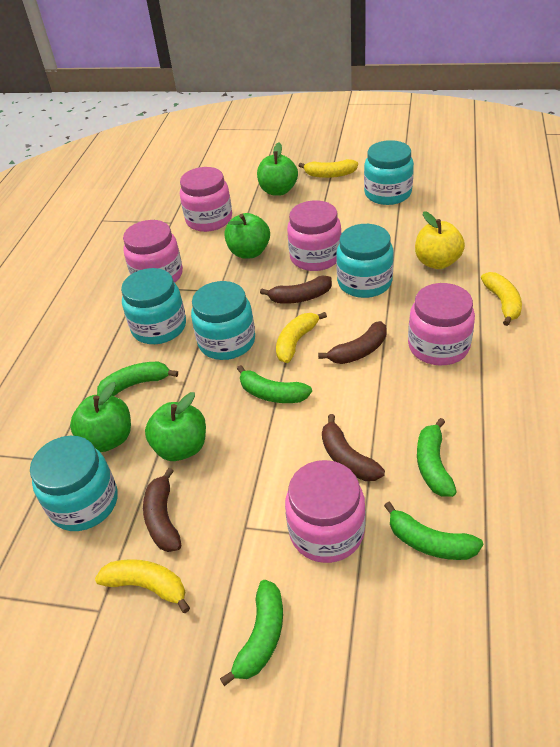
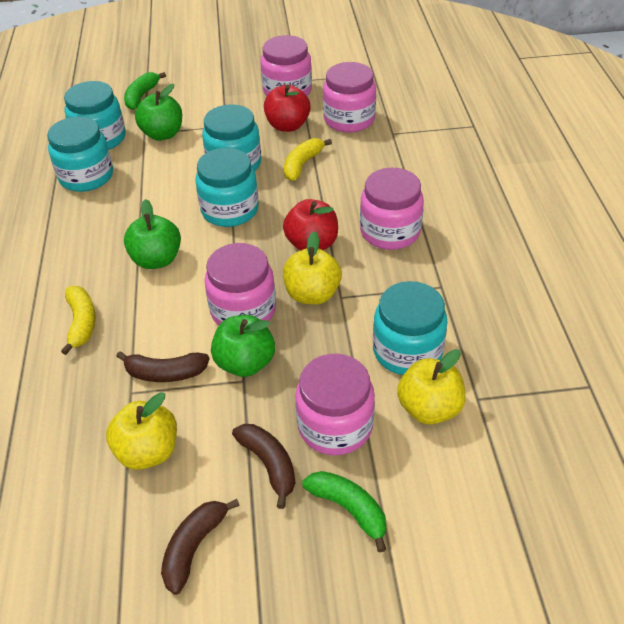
brown banana: [143,468,181,552] [260,276,332,304] [318,321,387,364] [322,414,385,481] = 4 -> [116,351,210,382] [161,499,240,595] [232,424,295,509] = 3
green apple: [70,382,131,452] [145,392,206,461] [224,213,270,259] [257,142,298,196] = 4 -> [124,199,181,269] [135,84,182,141] [211,315,275,377] = 3
green banana: [97,362,178,396] [220,580,283,686] [237,365,312,403] [384,502,483,560] [417,418,457,497] = 5 -> [124,72,166,110] [302,471,386,553] = 2
red apple: none = 0 -> [264,85,311,132] [283,199,338,251] = 2
yellow apple: [415,211,465,269] = 1 -> [106,392,177,470] [283,231,342,305] [397,349,466,425] = 3
yellow banana: [95,559,190,613] [276,312,327,363] [299,159,358,178] [481,272,522,326] = 4 -> [61,286,96,355] [284,138,332,181] = 2

